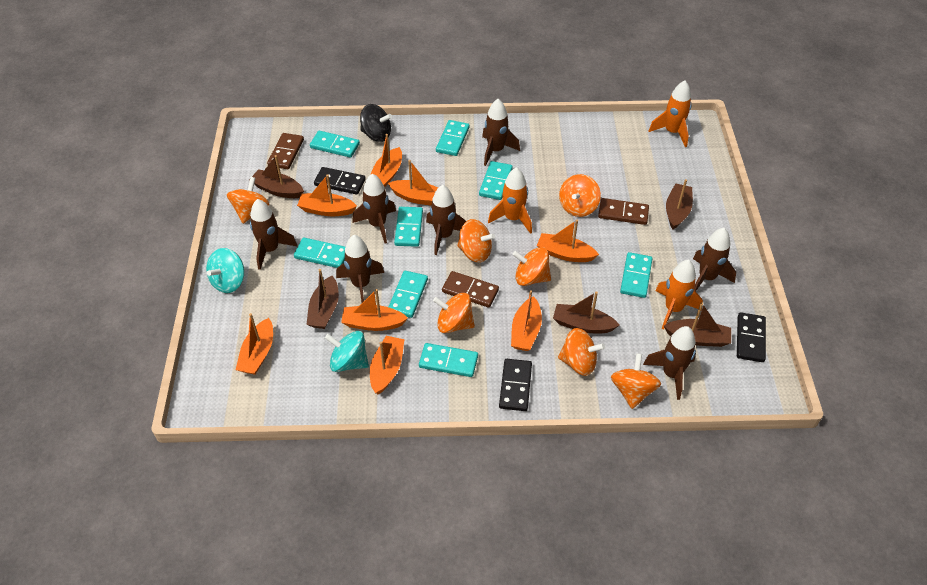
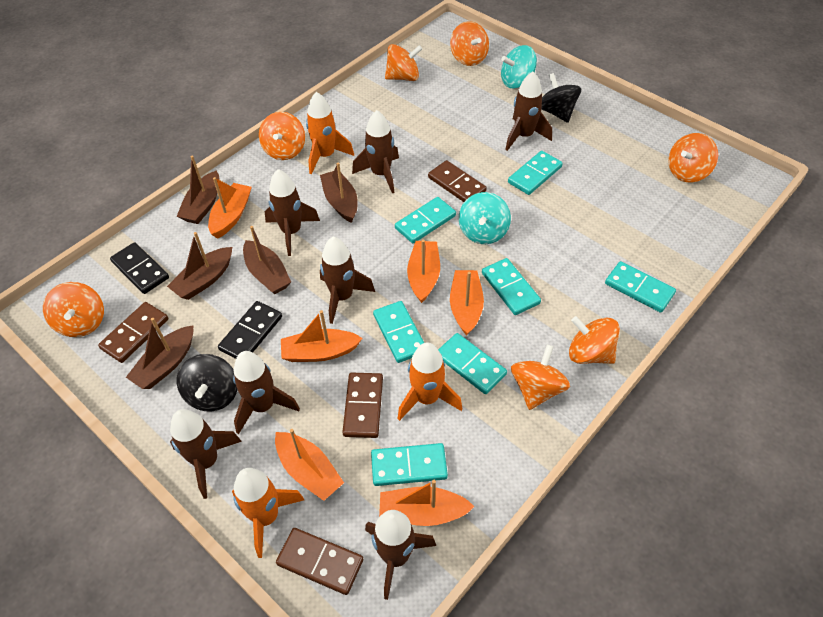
black domino: [314,167,366,195] [499,359,532,411] [737,312,766,362] = 3 -> [110,242,169,294] [218,301,282,359] = 2
black spinning top: [360,104,392,142] = 1 -> [177,354,237,412] [541,73,581,123] = 2
brown domino: [267,133,304,169] [442,271,499,307] [598,198,649,225] = 3 -> [98,302,168,363] [276,528,363,595] [342,373,383,438] [428,160,487,202] = 4
orange boat: [236,313,273,375] [297,174,357,216] [341,289,408,331] [370,134,402,187] [370,336,405,395] [388,160,438,206] [511,291,542,351] [537,220,599,262] = 8 -> [208,177,252,239] [275,429,344,501] [281,310,362,362] [379,480,475,526] [407,240,440,303] [450,270,484,336] = 6
turquoise domino: [294,237,345,268] [310,131,360,158] [389,271,428,318] [394,207,423,247] [419,343,478,377] [436,120,470,156] [479,161,513,200] [620,252,653,298] = 8 -> [371,443,448,486] [373,301,424,363] [395,197,456,243] [438,333,507,394] [482,258,541,315] [508,151,563,195] [605,261,676,313] = 7

